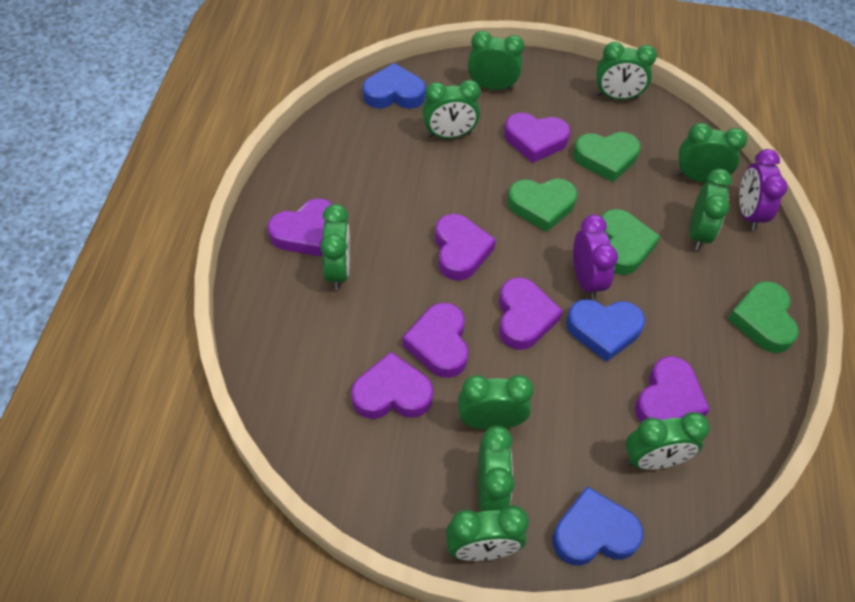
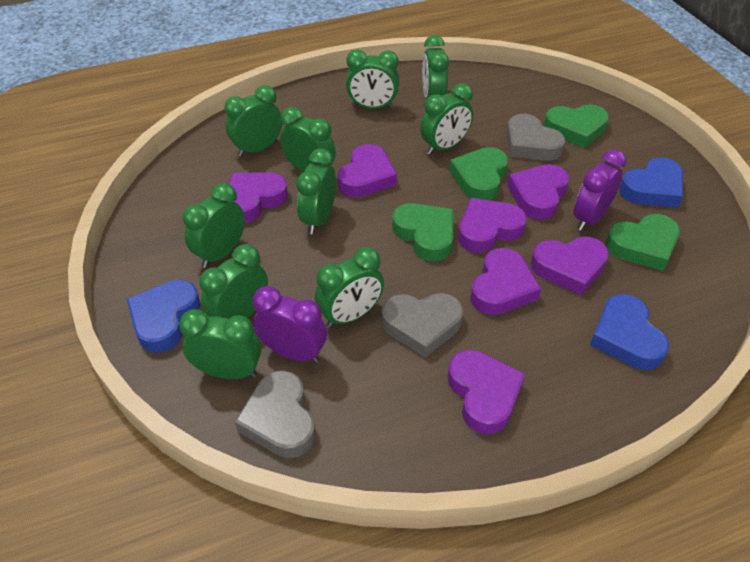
grey heart: none = 0 -> [235,370,315,458] [381,293,463,358] [506,114,565,161] = 3

